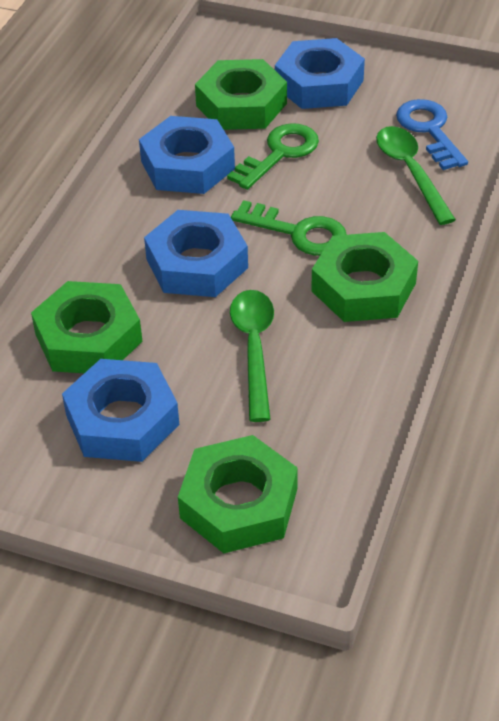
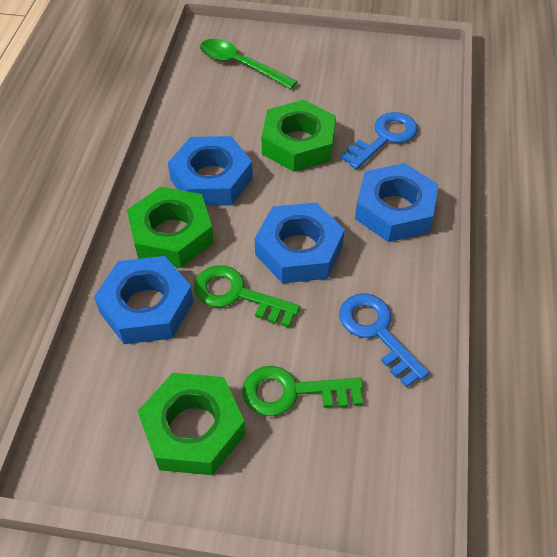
blue key: [396,99,468,170] = 1 -> [339,293,429,387] [340,112,418,169] = 2
green nut: [31,281,143,373] [178,435,298,553] [195,59,287,130] [311,232,418,322] = 4 -> [127,187,214,268] [138,373,246,475] [261,100,336,172] = 3
green spoon: [230,290,274,422] [376,126,456,225] = 2 -> [200,39,298,89] = 1

